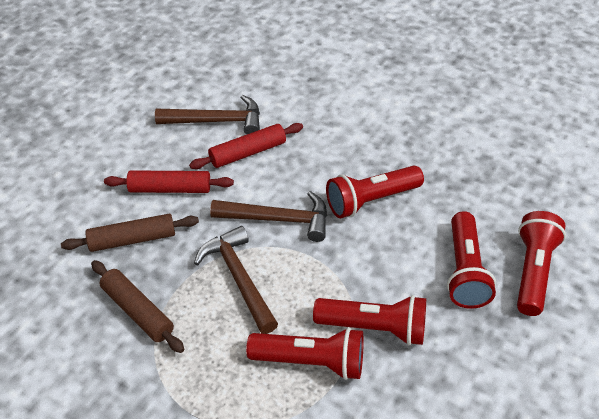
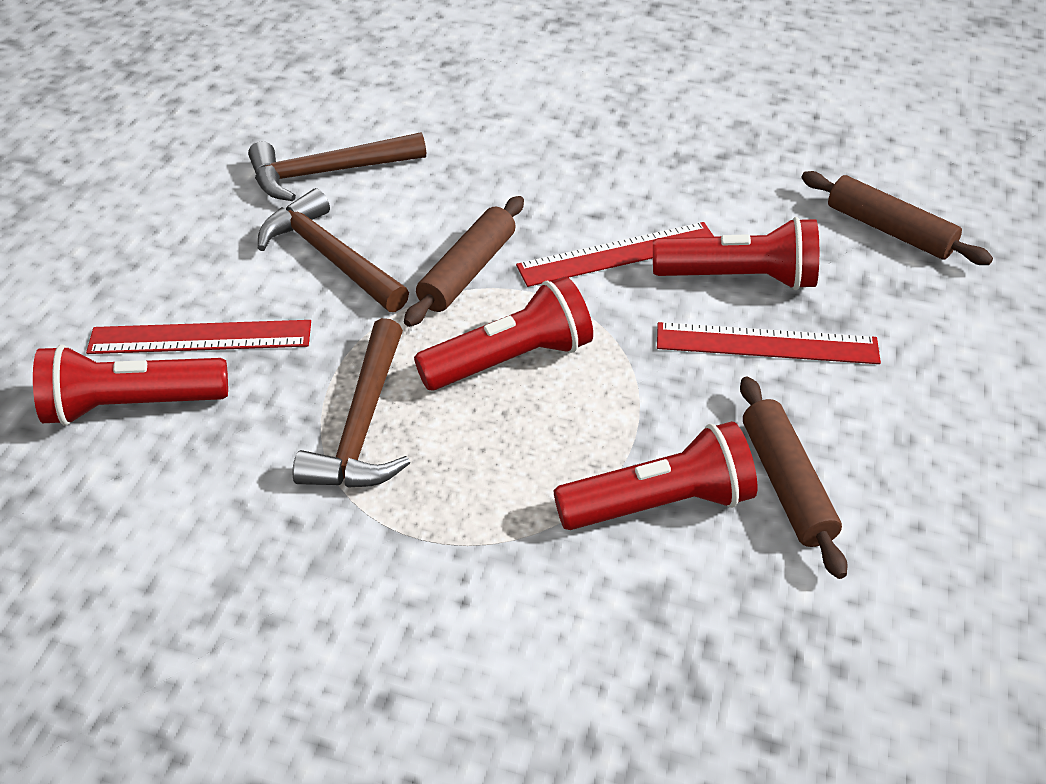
brown rolling pin: [61,214,199,252] [91,260,185,353] = 2 -> [404,196,524,327] [740,376,847,579] [801,171,993,265] = 3
red flashlight: [246,328,364,380] [313,295,426,345] [326,166,424,218] [447,211,496,309] [517,211,566,316] = 5 -> [33,345,228,426] [414,276,593,390] [554,421,757,530] [653,217,819,290] = 4
red rolling pin: [104,170,234,193] [189,123,303,169] = 2 -> none = 0
red ruler: none = 0 -> [86,320,311,354] [516,222,714,287] [657,322,881,364] = 3

